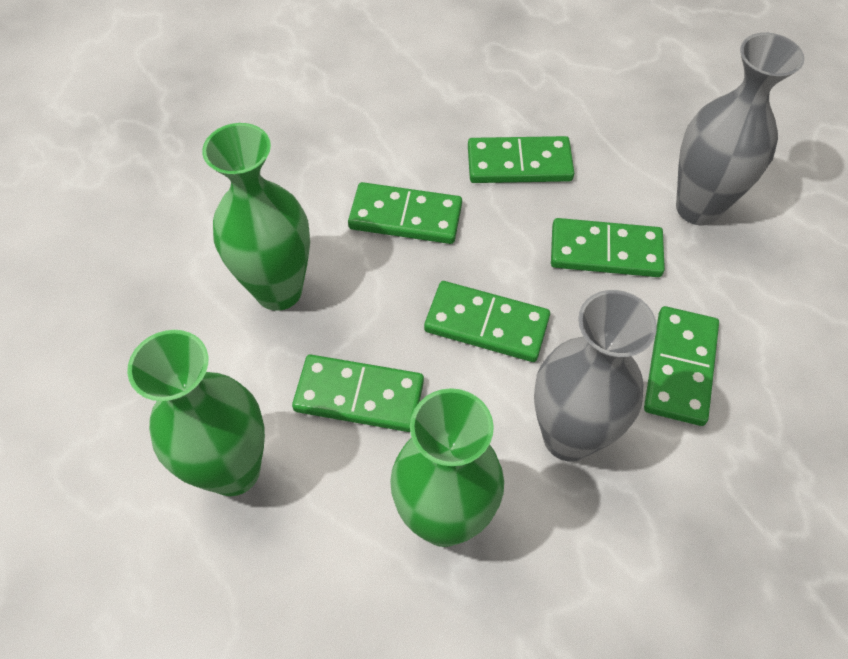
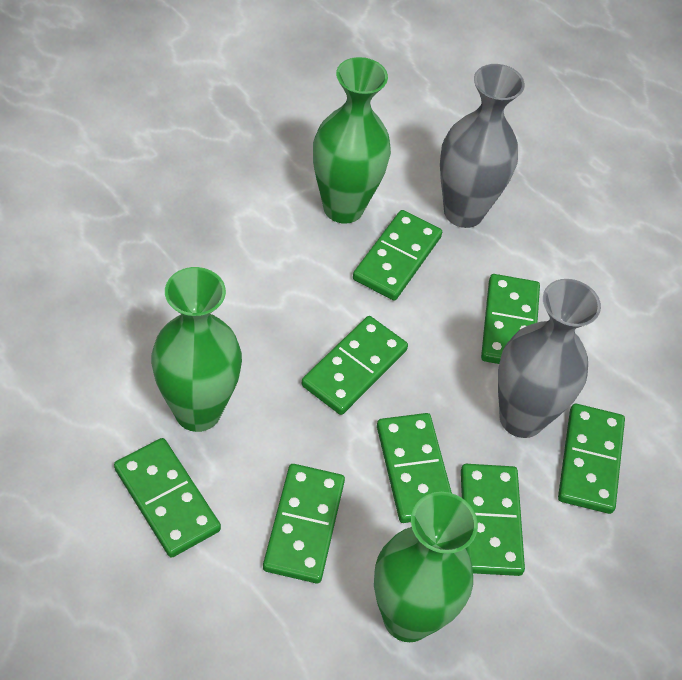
green domino: [292,354,424,432] [348,182,462,244] [424,281,550,362] [468,136,574,183] [551,218,665,277] [644,306,719,426] = 6 -> [114,438,221,558] [263,464,345,583] [302,316,408,415] [353,210,442,301] [377,413,452,523] [461,464,525,576] [481,274,540,364] [558,404,625,514] = 8

